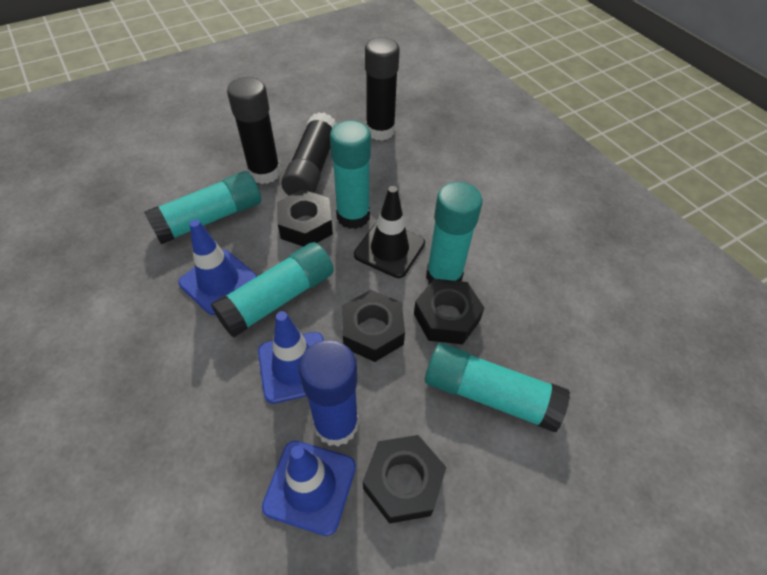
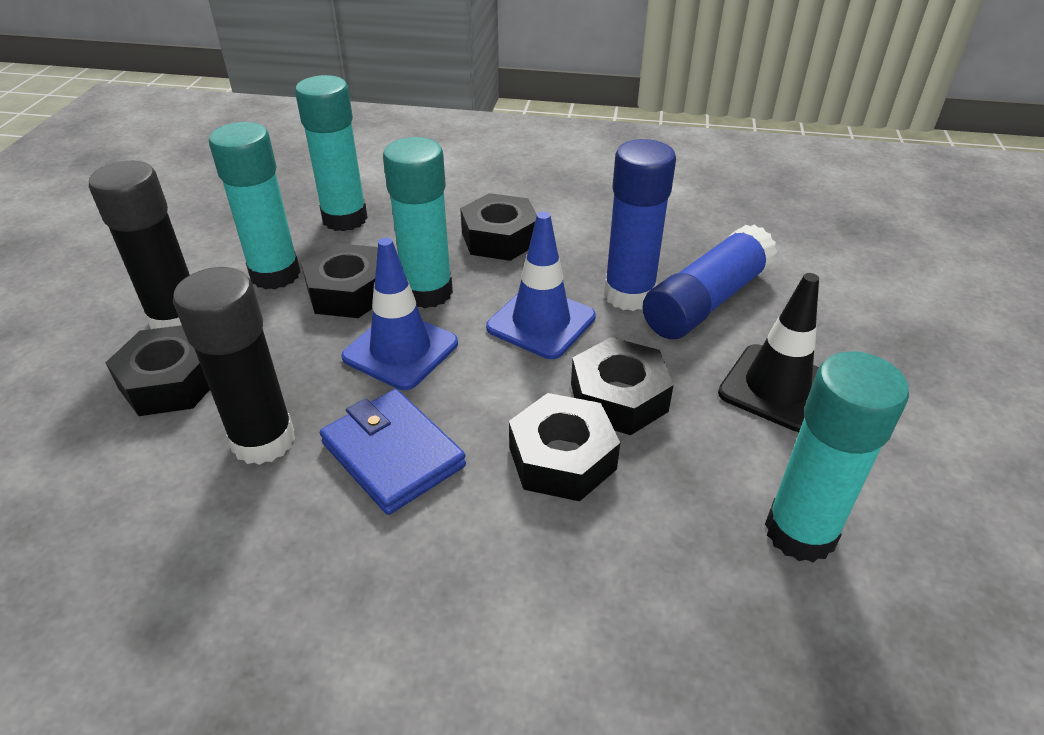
black glue stick: [227,77,280,184] [281,112,337,196] [365,37,400,141] = 3 -> [89,161,190,329] [173,267,295,465] = 2
black nut: [277,189,333,247] [342,290,405,362] [363,435,446,524] [414,279,484,344] = 4 -> [105,325,210,416] [301,243,378,318] [460,193,537,261] [509,393,620,501] [571,337,674,435] = 5
blue glue stick: [299,340,359,446] = 1 -> [604,139,676,311] [642,224,778,339] = 2
blue traffic cone: [178,219,257,315] [258,311,324,404] [262,441,356,536] = 3 -> [341,237,458,390] [486,211,596,359] = 2
blue wallet: none = 0 -> [320,389,466,515] = 1
turquoise glue stick: [144,171,261,244] [211,242,334,338] [330,120,371,229] [425,343,570,433] [426,182,482,284] = 5 -> [209,122,301,290] [295,75,368,231] [383,137,453,308] [765,351,909,562] = 4

